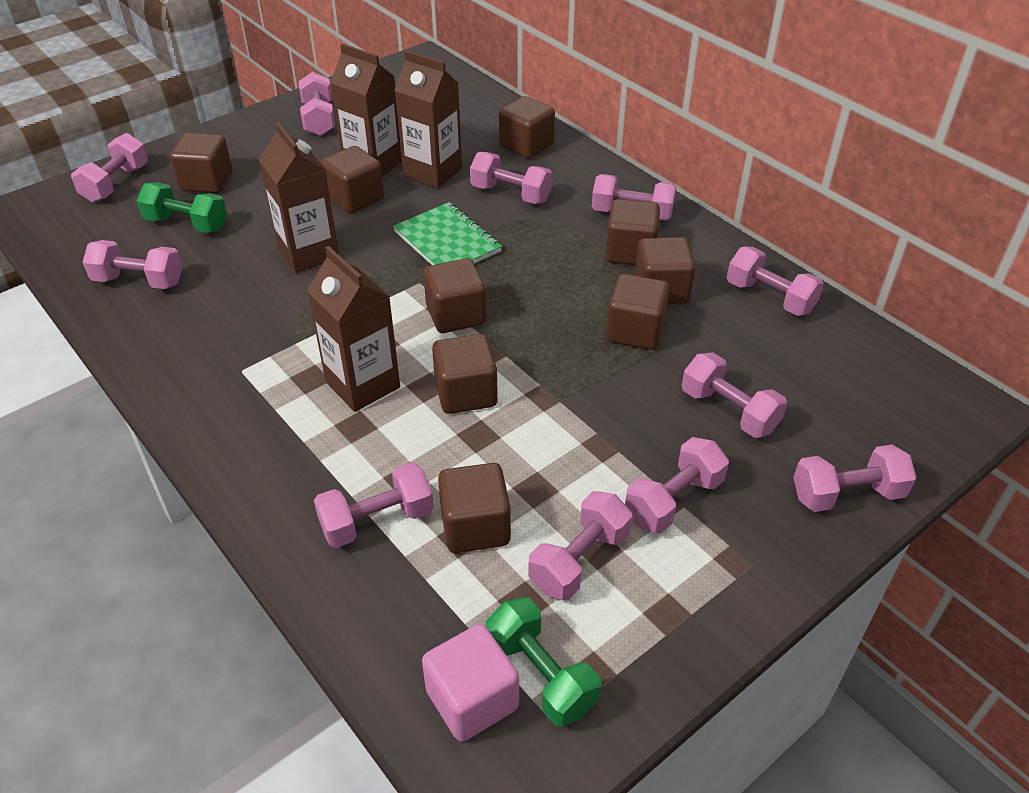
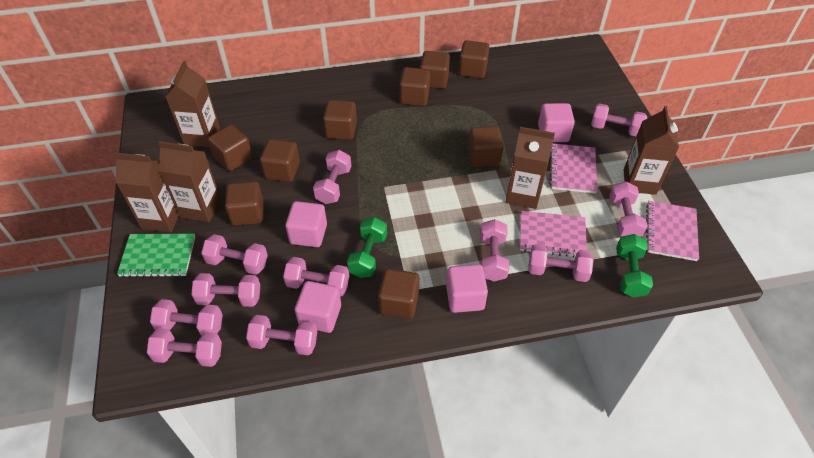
brown carton: [259,122,339,273] [307,246,400,412] [330,43,402,176] [394,51,462,189] = 4 -> [114,153,179,232] [158,141,221,222] [165,61,220,147] [506,127,555,209] [623,106,679,195] = 5
pink cube: [422,624,519,742] = 1 -> [285,201,327,247] [295,281,341,333] [446,264,488,313] [538,103,575,142] = 4
pink notebook: none = 0 -> [520,211,587,257] [550,143,598,194] [646,201,699,261] = 3

